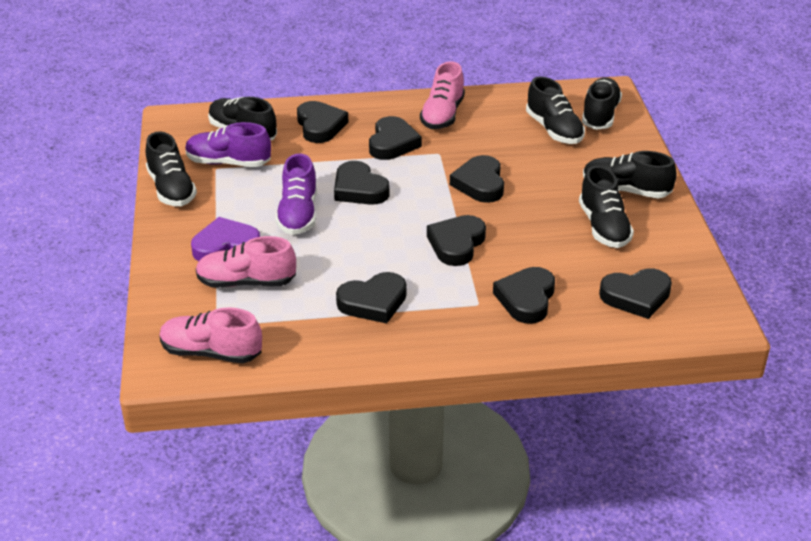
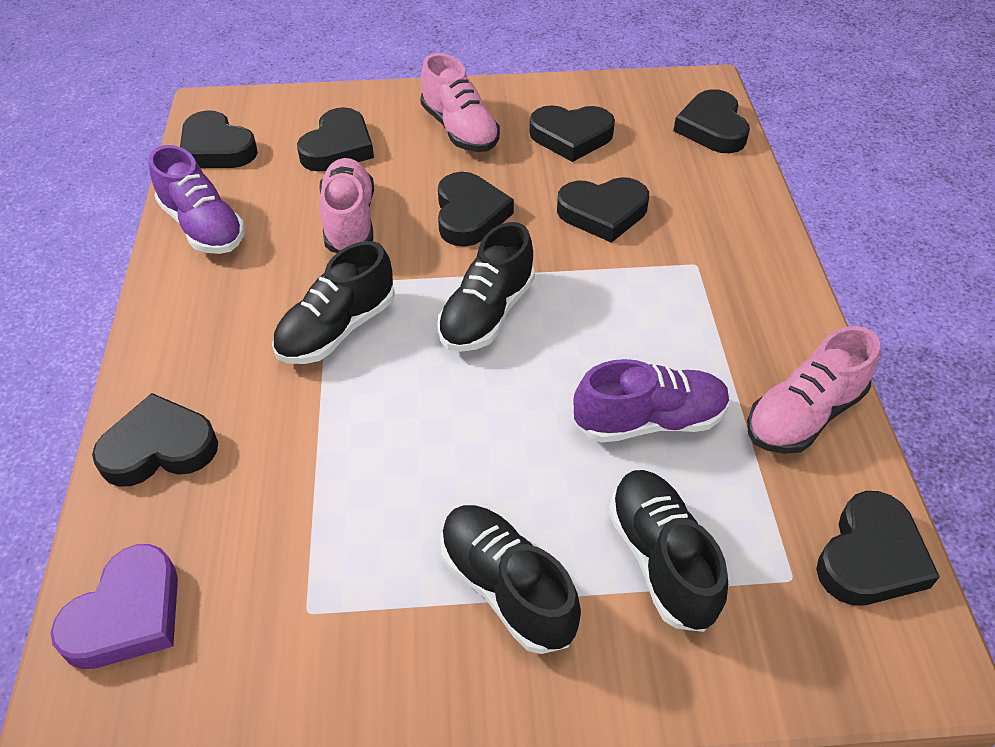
black shoe: [146,131,197,206] [208,97,277,140] [526,76,585,144] [579,166,634,248] [582,78,622,130] [583,151,677,198] = 6 -> [272,241,395,364] [437,222,535,352] [440,505,581,654] [609,470,728,632] = 4

